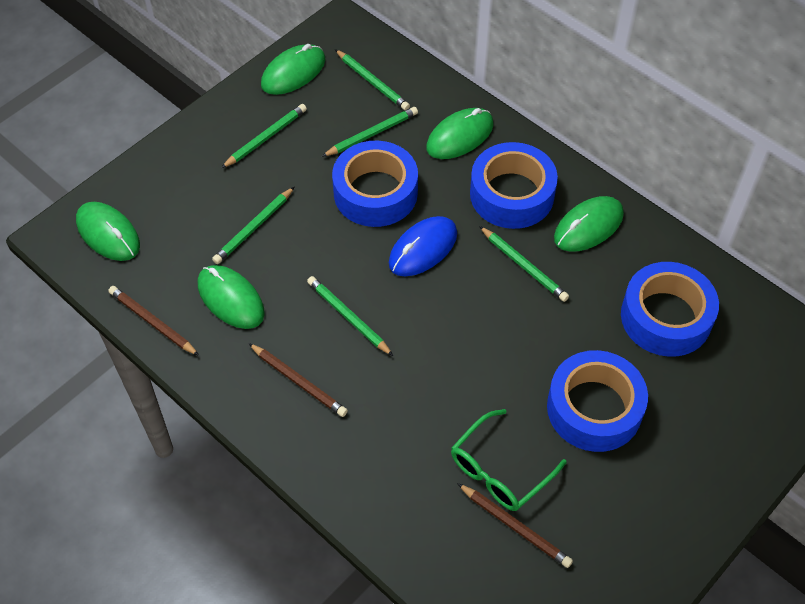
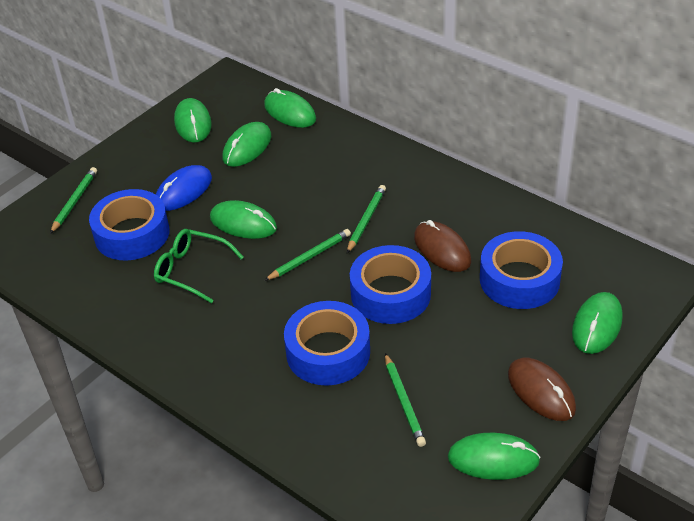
brown mouse: none = 0 -> [414,220,471,272] [508,358,576,421] = 2
brown pencil: [108,286,199,356] [248,343,348,417] [457,483,573,568] = 3 -> none = 0
green mouse: [76,202,140,261] [198,265,265,329] [261,44,326,95] [426,108,494,159] [554,196,624,252] = 5 -> [174,98,212,142] [210,200,277,239] [223,122,271,167] [264,88,316,128] [448,433,541,480] [572,292,623,354] = 6
green pencil: [212,187,294,264] [221,104,307,168] [307,276,393,356] [322,107,418,157] [335,49,410,110] [479,226,569,302] = 6 -> [50,167,97,234] [264,229,351,281] [347,185,386,253] [385,353,426,447] = 4

